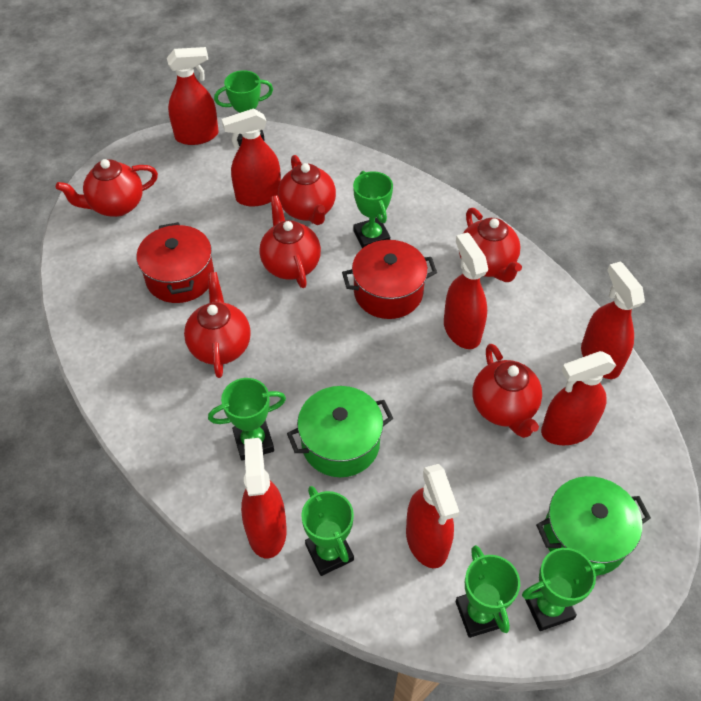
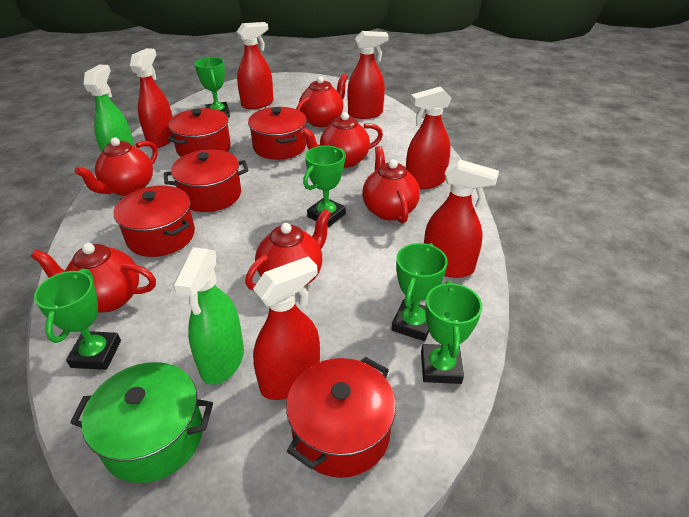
green pot: [287,386,393,477] [536,476,651,575] = 2 -> [70,362,213,483] = 1
green spray bottle: none = 0 -> [84,65,135,153] [173,247,244,385] = 2
green trophy: [208,378,286,461] [214,70,273,146] [301,486,354,576] [353,171,393,248] [456,545,520,638] [522,548,605,631] = 6 -> [34,269,121,370] [195,57,230,117] [303,145,346,227] [391,243,448,341] [421,281,482,384] = 5
red pot: [137,222,214,303] [342,240,437,319] = 2 -> [114,186,195,257] [164,150,248,212] [167,108,231,157] [248,107,307,160] [286,357,396,478] = 5
red spray bottle: [167,47,219,145] [222,108,281,207] [241,438,287,559] [406,464,459,568] [444,232,488,349] [541,351,616,445] [581,261,645,379] = 7 -> [130,48,173,148] [237,22,273,109] [253,257,320,400] [347,31,388,119] [406,87,452,189] [424,160,499,278] = 6

